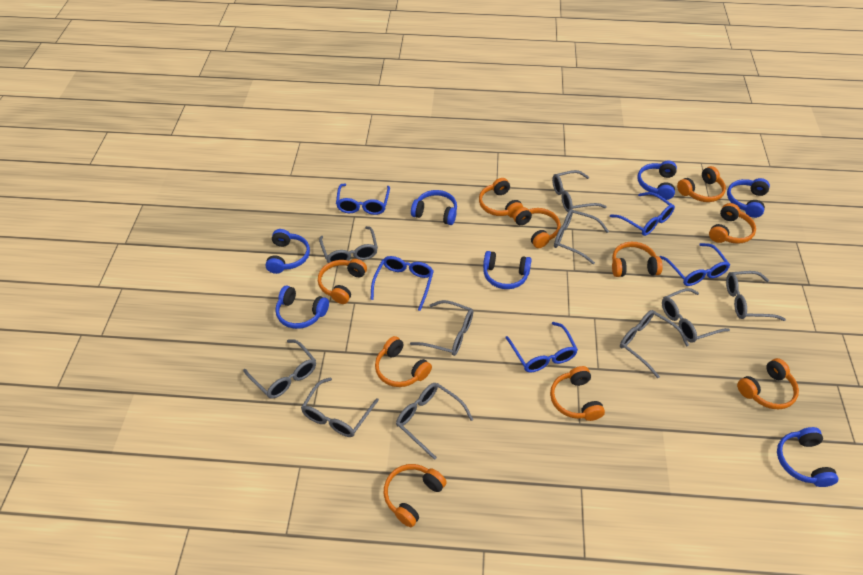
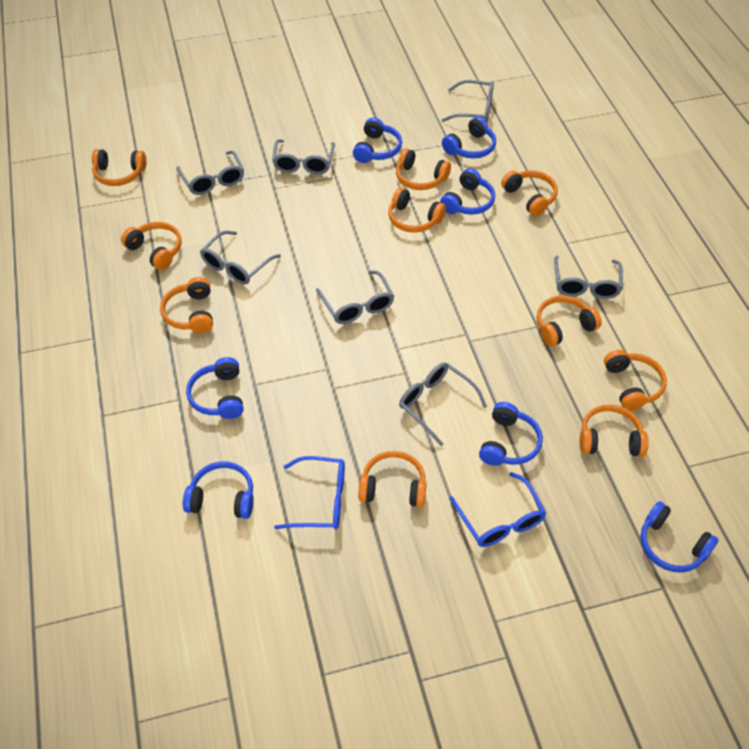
blue glasses: [336,184,390,215] [370,256,434,311] [505,322,578,372] [610,192,675,236] [659,243,730,286] = 5 -> [274,456,345,529] [449,472,546,547] = 2
grey glasses: [243,339,316,399] [301,377,379,437] [319,226,378,266] [396,383,473,460] [410,300,473,356] [552,170,607,212] [554,209,609,264] [620,310,689,378] [662,288,730,343] [726,271,786,321] = 10 -> [176,150,244,195] [200,231,281,284] [272,139,335,174] [316,270,394,324] [399,363,487,446] [442,80,494,122] [554,255,623,299] = 7

